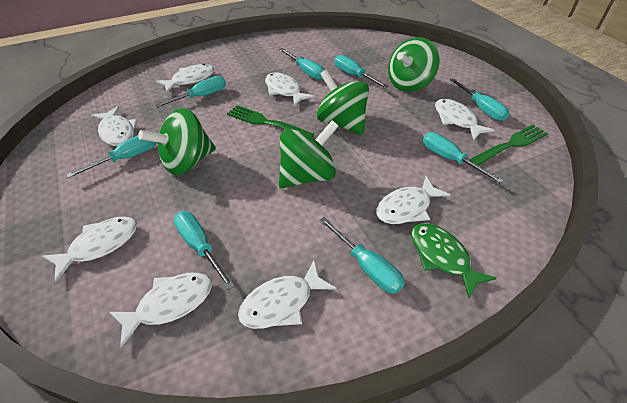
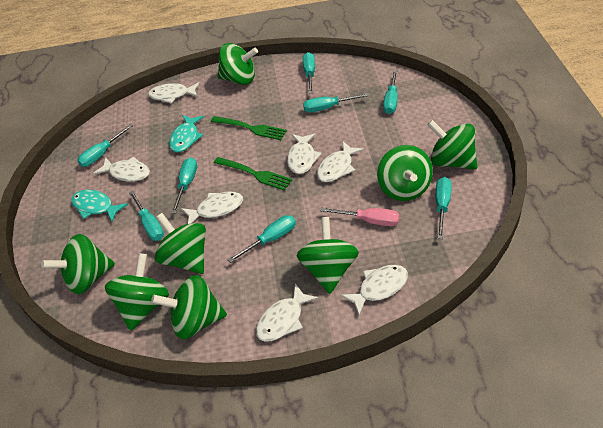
green fish: [411,223,497,299] = 1 -> none = 0
green spinning top: [138,108,216,175] [279,120,339,188] [317,69,369,135] [388,37,439,92] = 4 -> [41,234,115,294] [105,253,169,331] [151,275,227,339] [155,213,206,274] [217,43,258,85] [296,217,359,294] [377,145,433,201] [427,120,477,170] = 8
pink screwdriver: none = 0 -> [321,208,399,226] = 1
turquoise fish: none = 0 -> [71,189,128,222] [169,115,204,152] = 2
white fish: [42,216,137,282] [91,106,138,146] [109,272,212,348] [156,64,215,93] [238,260,336,329] [265,73,315,106] [376,176,450,224] [435,99,495,140] = 8 -> [93,157,150,182] [148,82,199,104] [181,191,243,224] [256,283,318,342] [287,133,322,174] [317,141,364,182] [341,265,408,315] = 7

